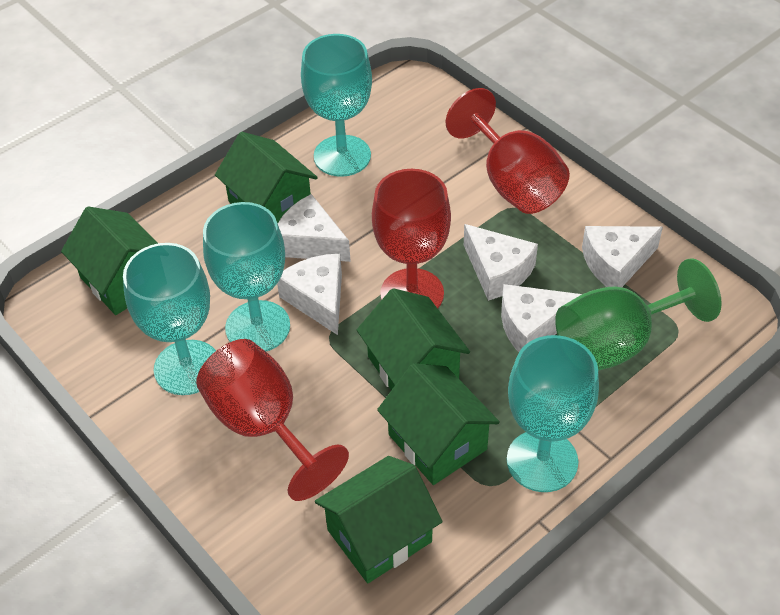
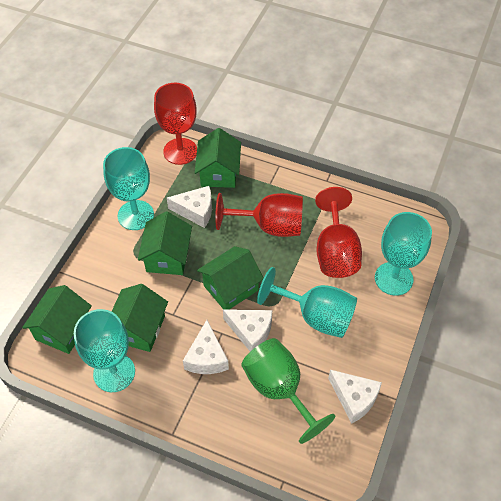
white cheese: [277,254,342,335] [278,194,351,262] [464,224,538,301] [501,284,582,352] [582,226,663,287] = 5 -> [167,186,212,228] [183,320,229,374] [223,309,272,351] [328,370,382,424] = 4

